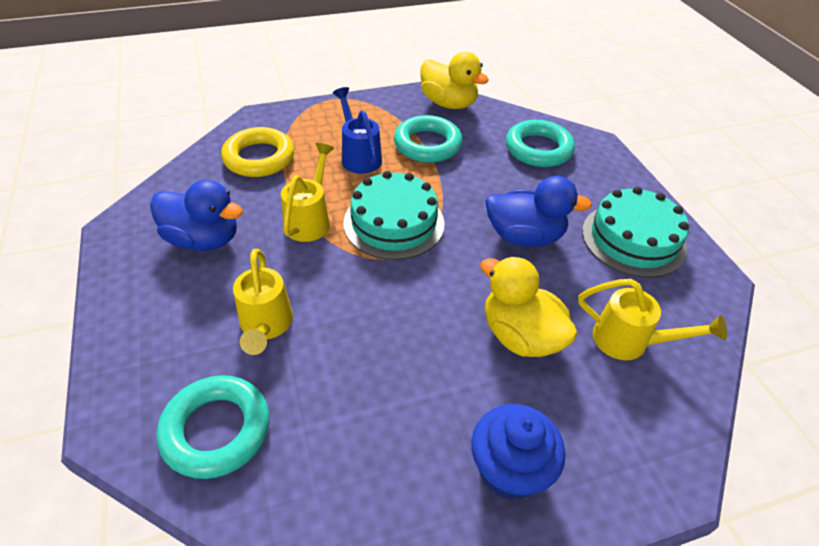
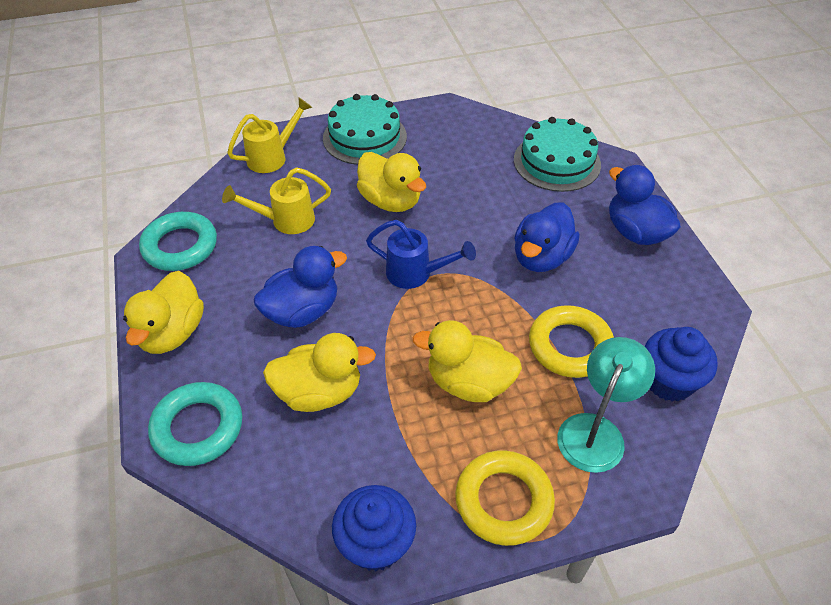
blue cupcake: [471,404,565,500] = 1 -> [332,485,416,571] [645,327,717,402] = 2
blue duck: [150,180,243,251] [485,176,592,247] = 2 -> [254,246,347,328] [514,203,580,272] [609,165,681,245] = 3
turquoise lamp: none = 0 -> [557,337,655,473] = 1
turquoise ring: [157,375,269,479] [394,115,463,163] [506,120,575,167] = 3 -> [139,212,217,271] [148,382,242,466] = 2
yellow duck: [420,52,489,109] [480,256,577,357] = 2 -> [123,271,204,354] [263,333,376,412] [357,152,426,212] [412,320,522,402] = 4
yellow ring: [221,127,294,177] = 1 -> [455,450,555,546] [529,305,614,378] = 2
yellow watering can: [233,249,293,355] [281,143,334,242] [578,279,727,360] = 3 -> [222,167,331,234] [227,98,313,173] = 2

